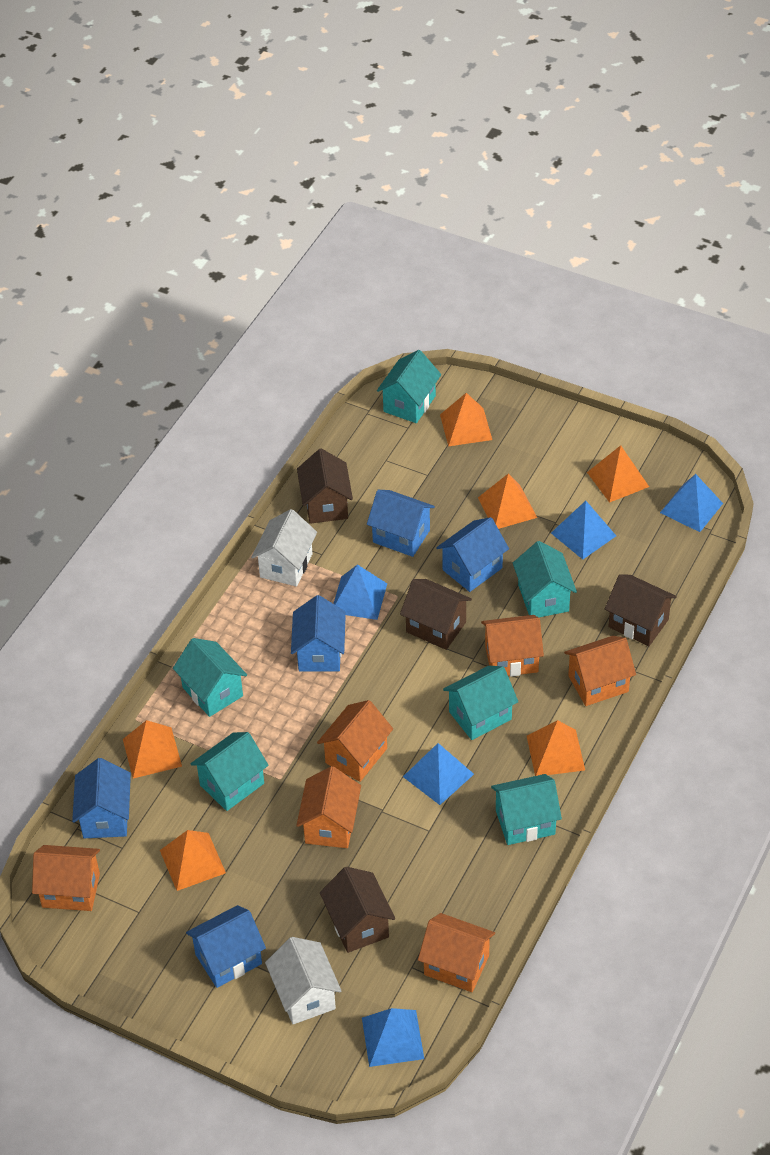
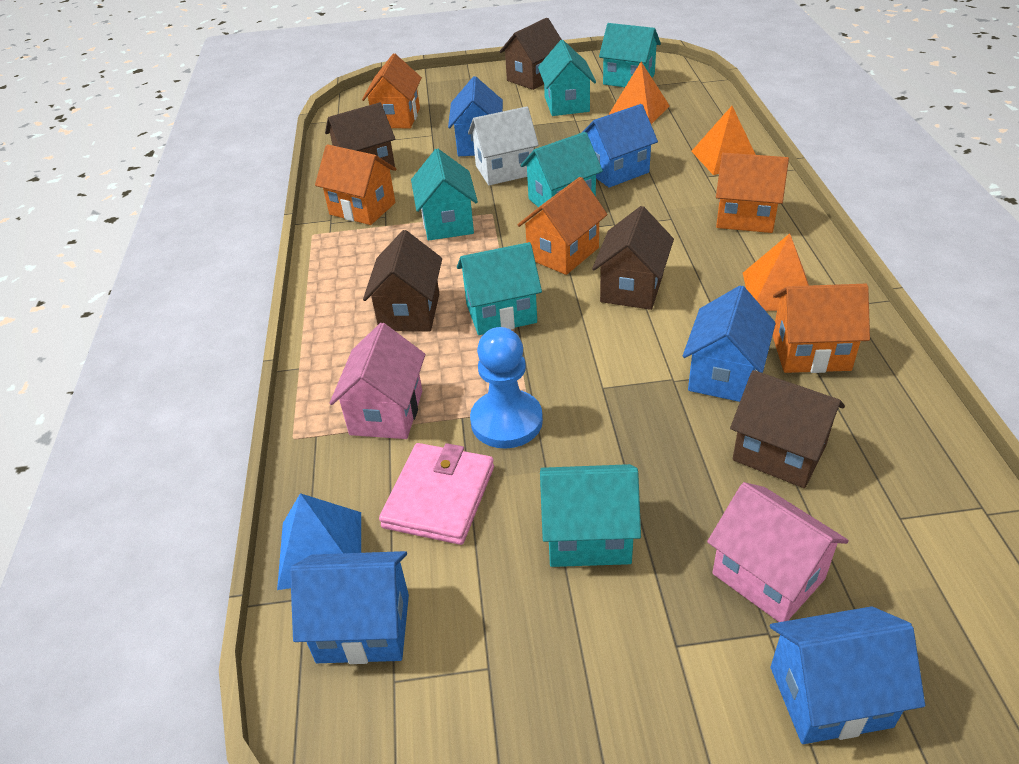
blue pawn: none = 0 -> [470,327,543,449] = 1
blue pyramid: [333,564,387,620] [362,1008,424,1067] [403,743,474,805] [551,501,616,559] [660,474,723,532] = 5 -> [277,493,361,590] = 1
brown house: [297,449,353,524] [320,867,395,953] [400,579,472,650] [605,574,677,646] = 4 -> [325,102,395,167] [363,230,442,332] [499,18,562,90] [592,206,674,310] [730,370,845,488] = 5
orange house: [32,845,100,911] [296,766,361,848] [317,700,393,782] [418,913,495,992] [481,615,544,677] [564,636,636,706] = 6 -> [315,144,396,225] [362,54,422,128] [518,177,607,275] [716,153,789,233] [772,284,870,373] = 5
orange pyramid: [123,720,182,778] [160,830,226,891] [440,393,492,446] [478,474,537,529] [527,720,585,776] [587,445,649,503] = 6 -> [609,62,670,124] [691,106,756,175] [743,233,809,311] = 3
pink house: none = 0 -> [330,323,425,439] [707,482,849,622] = 2
pink wallet: none = 0 -> [379,443,494,545] = 1
white house: [251,509,317,586] [265,937,342,1024] = 2 -> [468,106,539,185] = 1

